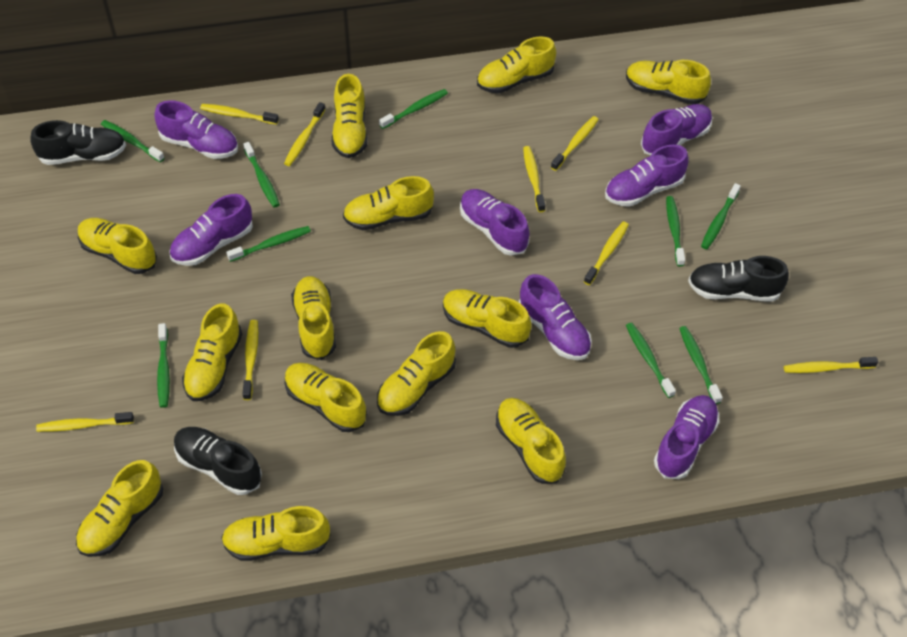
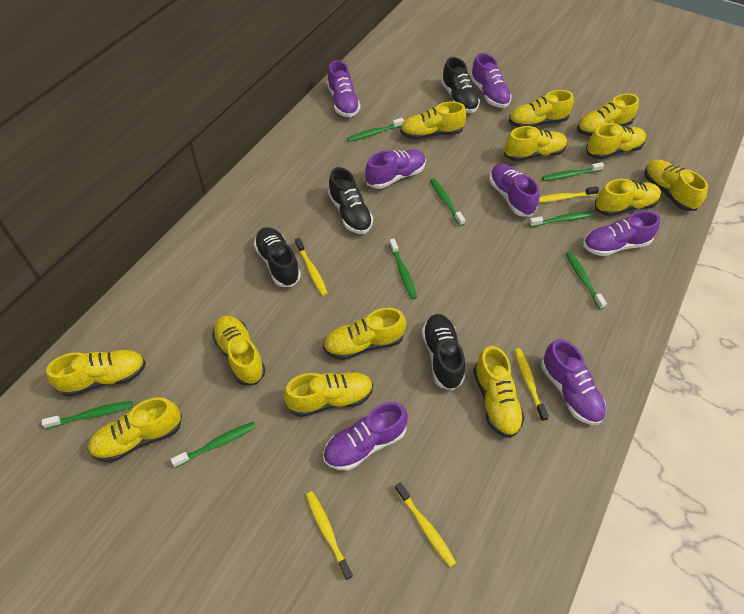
black shoe: [30,120,126,165] [174,427,262,495] [688,256,789,302] = 3 -> [254,227,301,287] [328,167,373,234] [422,314,465,391] [441,57,480,113] = 4
green toothbrush: [101,120,164,162] [157,323,170,408] [226,226,311,262] [243,142,280,207] [379,89,448,129] [626,323,676,398] [666,196,685,267] [679,326,723,404] [701,183,741,249] = 9 -> [42,401,133,429] [171,422,256,468] [347,118,404,142] [389,239,417,299] [430,178,465,226] [529,211,594,227] [542,162,604,181] [565,251,607,309] = 8
yellow toothbrush: [36,412,134,432] [200,104,279,125] [243,320,258,400] [284,102,326,166] [523,146,545,212] [551,116,599,171] [584,221,629,285] [784,357,878,373] = 8 -> [295,238,328,296] [306,491,353,580] [395,482,456,567] [514,348,549,422] [539,186,599,203] = 5

